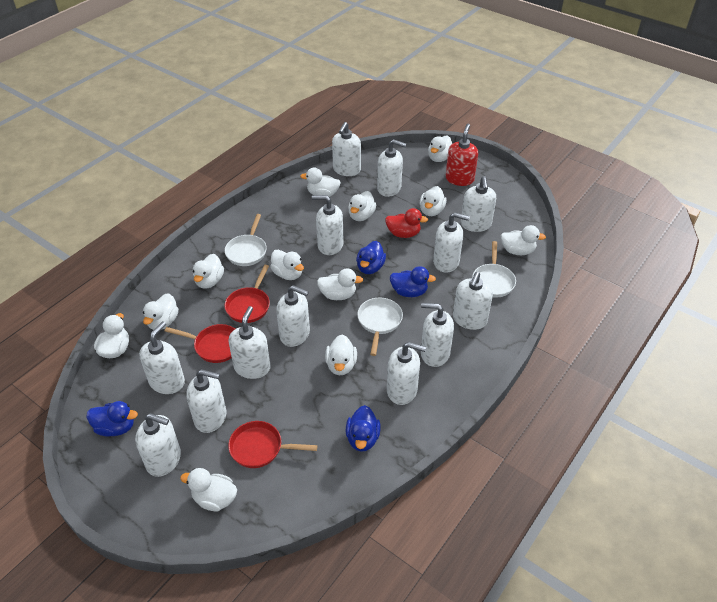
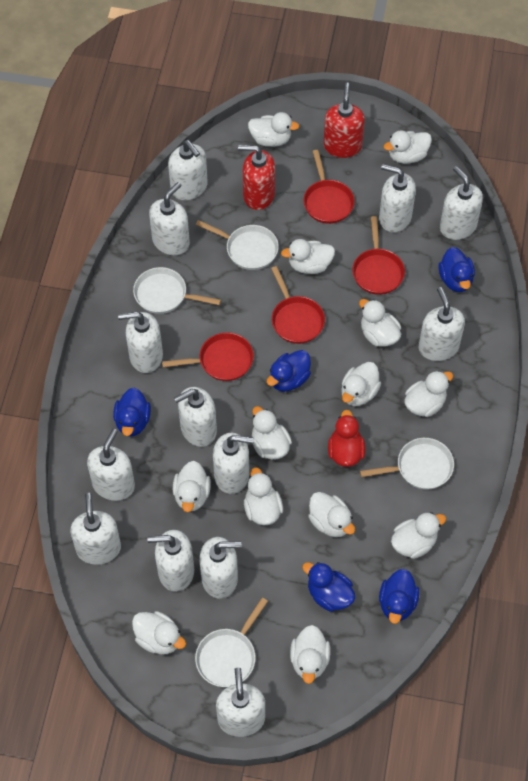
blue duck: [87,401,138,437] [346,405,381,452] [356,241,386,274] [390,266,436,297] = 4 -> [113,388,151,437] [266,350,311,392] [302,562,356,612] [379,569,420,624] [438,247,475,292] = 5
red pan: [164,324,235,363] [225,265,270,323] [228,421,318,468] = 3 -> [162,332,254,381] [271,266,325,344] [303,150,355,224] [353,216,405,295] = 4
red soap dispenser: [446,124,478,186] = 1 -> [238,145,275,210] [323,82,365,158] = 2
white duck: [94,313,129,358] [143,293,179,330] [180,468,237,511] [193,254,224,288] [270,250,304,280] [300,168,341,197] [317,269,363,300] [325,335,357,375] [348,191,376,221] [419,186,447,216] [428,135,452,162] [501,225,546,255] = 12 -> [132,611,186,654] [173,461,211,512] [244,467,283,525] [248,112,300,147] [252,406,292,460] [281,239,335,274] [290,625,331,684] [308,492,355,537] [341,362,381,406] [359,299,401,347] [384,130,432,164] [391,512,446,559] [404,370,453,417] = 13
white pan: [225,214,267,266] [357,298,403,356] [472,241,516,298] = 3 -> [133,267,221,314] [195,598,268,687] [196,220,279,270] [360,438,454,490] = 4

